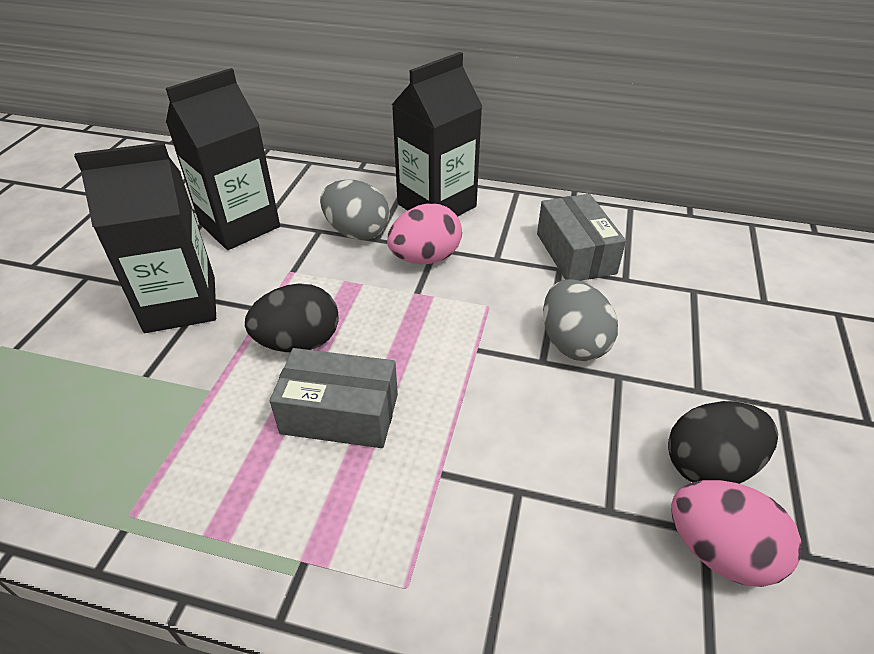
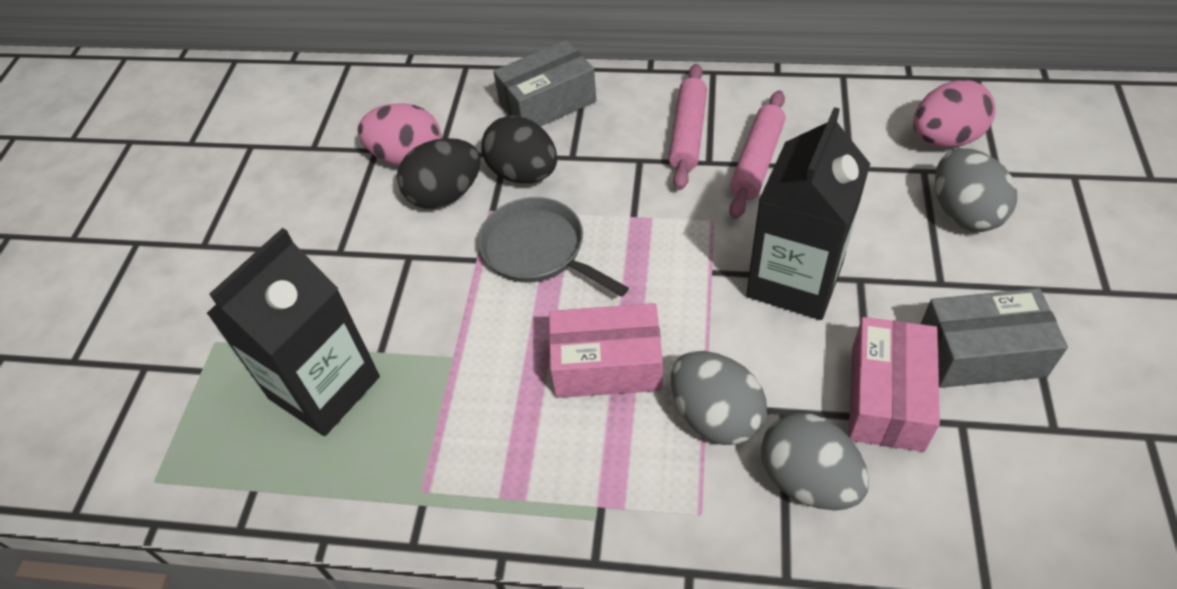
black carton: [74,142,216,333] [166,68,280,250] [392,52,483,216] = 3 -> [206,228,380,436] [746,107,870,320] = 2
grey egg: [320,180,390,240] [543,279,618,361] = 2 -> [671,351,767,445] [761,412,869,511] [935,148,1017,232] = 3
grey pan: none = 0 -> [478,197,629,297] = 1
pink box: none = 0 -> [549,303,663,398] [849,317,940,452] = 2
pink rolling pin: none = 0 -> [669,64,707,190] [729,90,785,219] = 2

